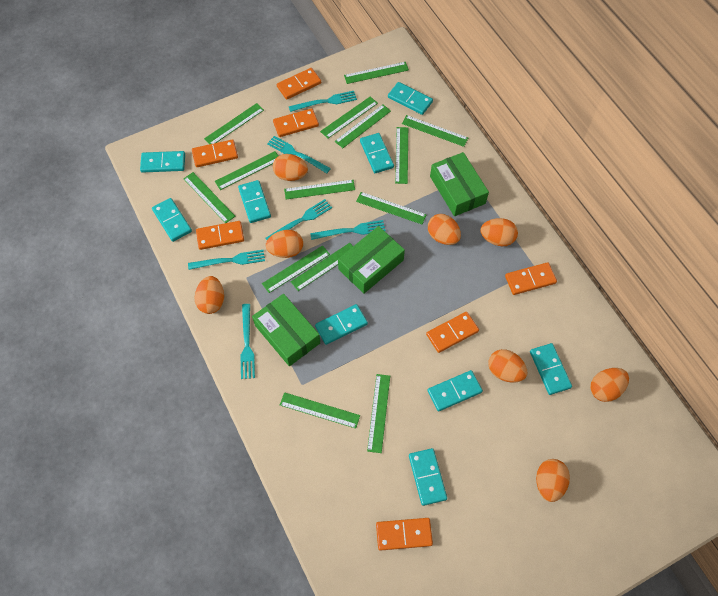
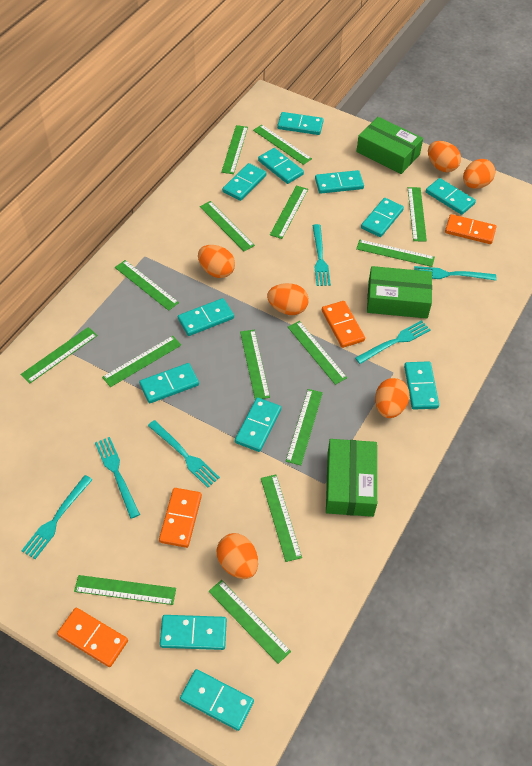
green ruler: [183,172,235,223] [204,103,264,144] [214,151,278,190] [262,245,330,293] [280,392,360,429] [284,180,355,199] [291,243,353,291] [320,96,378,139] [335,104,391,148] [344,62,409,84] [356,192,427,224] [367,374,390,453] [395,127,408,184] [402,115,468,147] = 14 -> [20,327,98,384] [74,575,176,605] [102,336,181,387] [115,260,179,311] [200,201,255,251] [208,580,291,664] [221,125,248,174] [240,330,270,399] [253,124,312,165] [261,475,302,562] [270,185,308,239] [286,389,323,466] [288,321,347,385] [356,240,435,267] [408,187,427,242] = 15
orange domino: [192,139,238,167] [196,221,244,250] [273,108,319,137] [277,68,321,100] [376,518,433,551] [426,312,479,353] [505,262,557,295] = 7 -> [57,608,128,667] [159,488,202,548] [322,301,365,348] [445,214,496,244] = 4
orange egg: [194,276,224,314] [266,230,303,258] [273,154,308,181] [428,214,461,245] [480,218,518,246] [488,349,527,383] [536,459,570,502] [590,368,629,402] = 8 -> [198,245,235,278] [217,533,258,579] [267,283,309,315] [375,378,410,418] [428,141,461,172] [463,159,495,189] = 6
turquoise domino: [140,151,185,173] [152,198,192,242] [238,180,271,223] [315,304,368,345] [360,133,394,173] [388,82,433,115] [409,448,447,506] [427,370,483,411] [530,343,572,395] = 9 -> [139,363,199,403] [160,615,227,650] [178,298,234,336] [180,669,254,731] [222,163,266,201] [235,397,281,452] [258,148,304,184] [277,112,324,135] [315,170,364,194] [361,198,404,237] [404,361,439,410] [426,178,476,215] = 12

